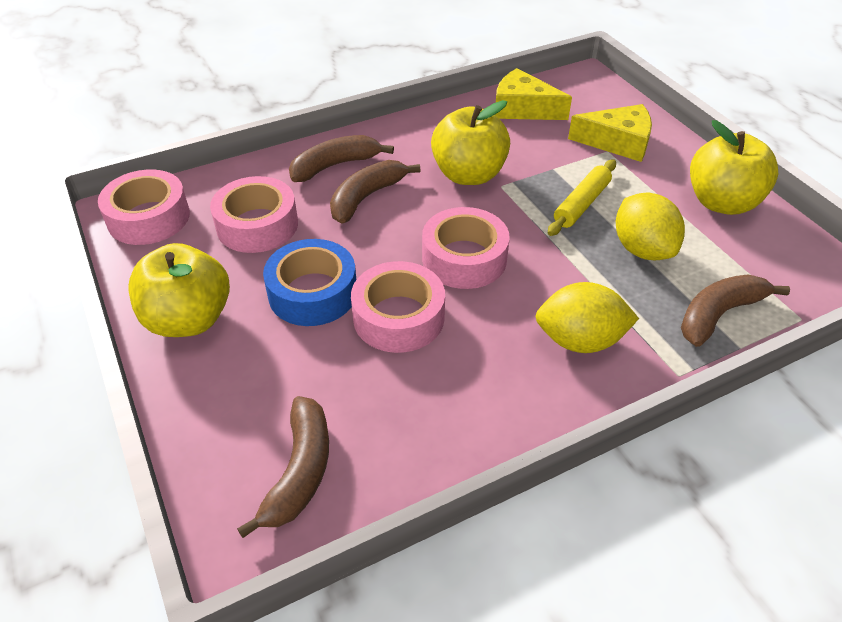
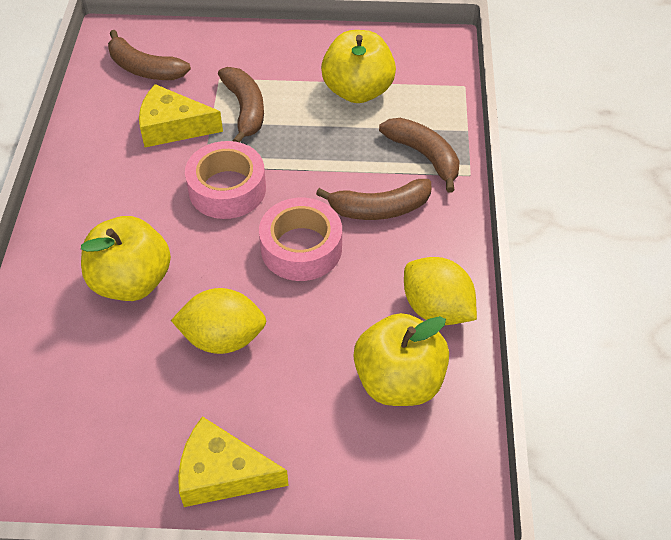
blue tape: [263,239,356,326] = 1 -> none = 0
pink tape: [98,170,190,245] [210,176,298,253] [351,261,445,353] [422,207,510,289] = 4 -> [185,141,266,219] [259,198,342,281] = 2
yellow rolling pin: [548,159,616,236] = 1 -> none = 0

